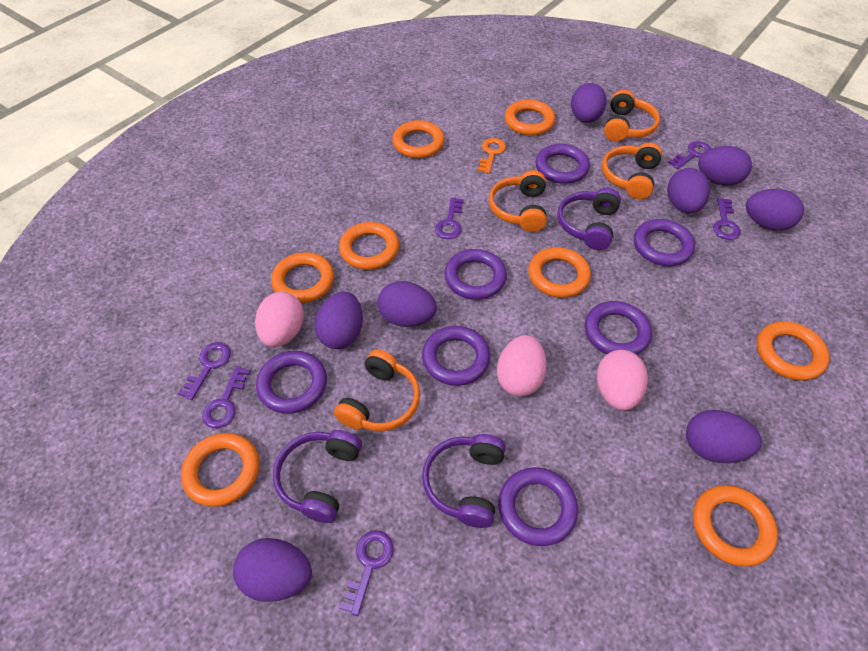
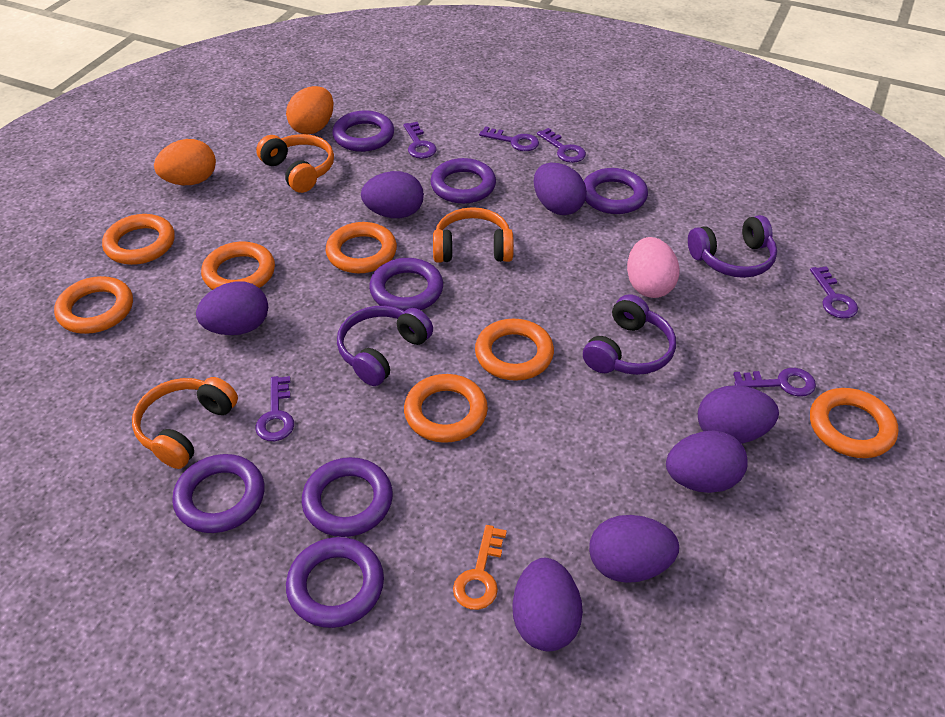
orange egg: none = 0 -> [154,139,216,185] [286,86,334,134] = 2
orange headphones: [334,349,420,431] [489,170,547,232] [602,143,662,199] [604,90,660,142] = 4 -> [132,377,238,469] [256,134,334,193] [433,207,514,263] = 3
orange ring: [181,433,260,507] [271,252,334,303] [339,222,399,270] [392,120,445,158] [505,99,555,136] [528,247,591,298] [693,485,778,567] [757,321,830,381] = 8 -> [54,276,133,334] [102,214,175,265] [201,242,275,290] [326,222,397,273] [404,374,488,443] [475,319,554,381] [810,388,898,458] = 7
pink egg: [255,292,304,347] [497,335,547,396] [597,350,648,410] = 3 -> [627,237,680,298] = 1
purple egg: [233,538,312,602] [314,292,363,349] [378,281,437,327] [571,83,607,123] [667,168,710,213] [686,410,762,463] [698,146,752,186] [746,189,804,231] = 8 -> [196,281,268,335] [361,171,424,218] [512,558,583,651] [534,163,587,215] [589,515,679,583] [666,430,748,493] [698,385,779,444] = 7

